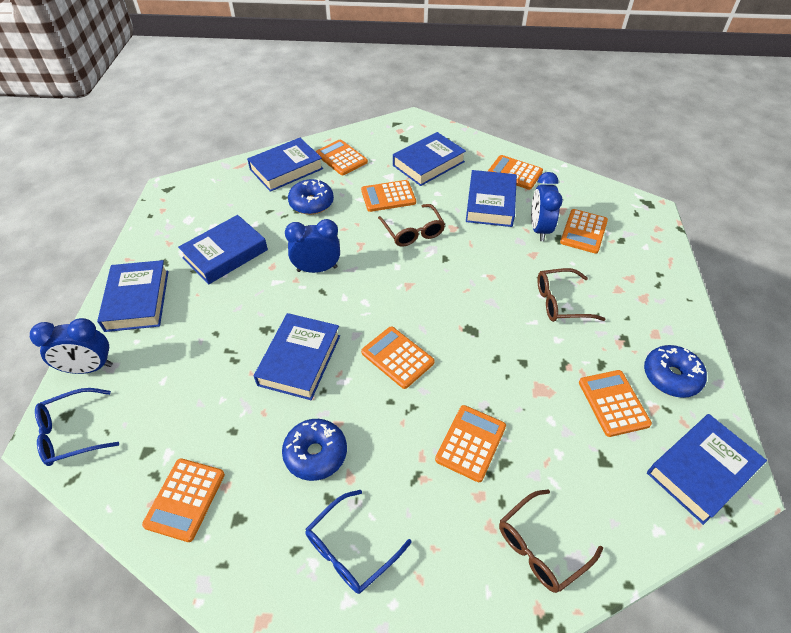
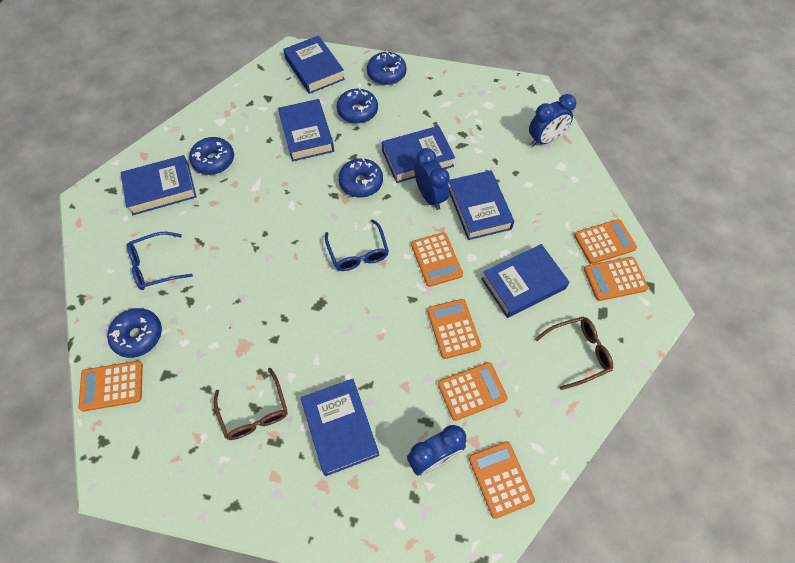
blue donut: [282,419,347,481] [288,179,334,215] [644,345,707,398] = 3 -> [107,308,162,358] [189,137,234,175] [337,87,378,124] [338,158,383,197] [367,51,407,85] = 5
brown glasses: [378,204,445,247] [499,489,603,593] [538,268,605,322] = 3 -> [214,368,287,440] [535,317,613,390] = 2
orange calculator: [142,458,225,542] [316,139,368,175] [361,180,416,212] [361,326,435,389] [435,405,506,482] [488,155,543,190] [560,209,608,254] [579,370,652,437] = 8 -> [78,361,143,412] [411,232,463,287] [427,299,481,359] [438,362,508,421] [469,441,535,519] [574,219,637,264] [584,257,648,301] = 7

